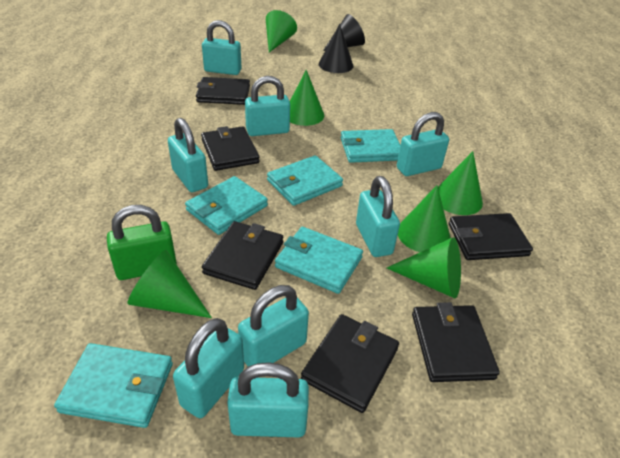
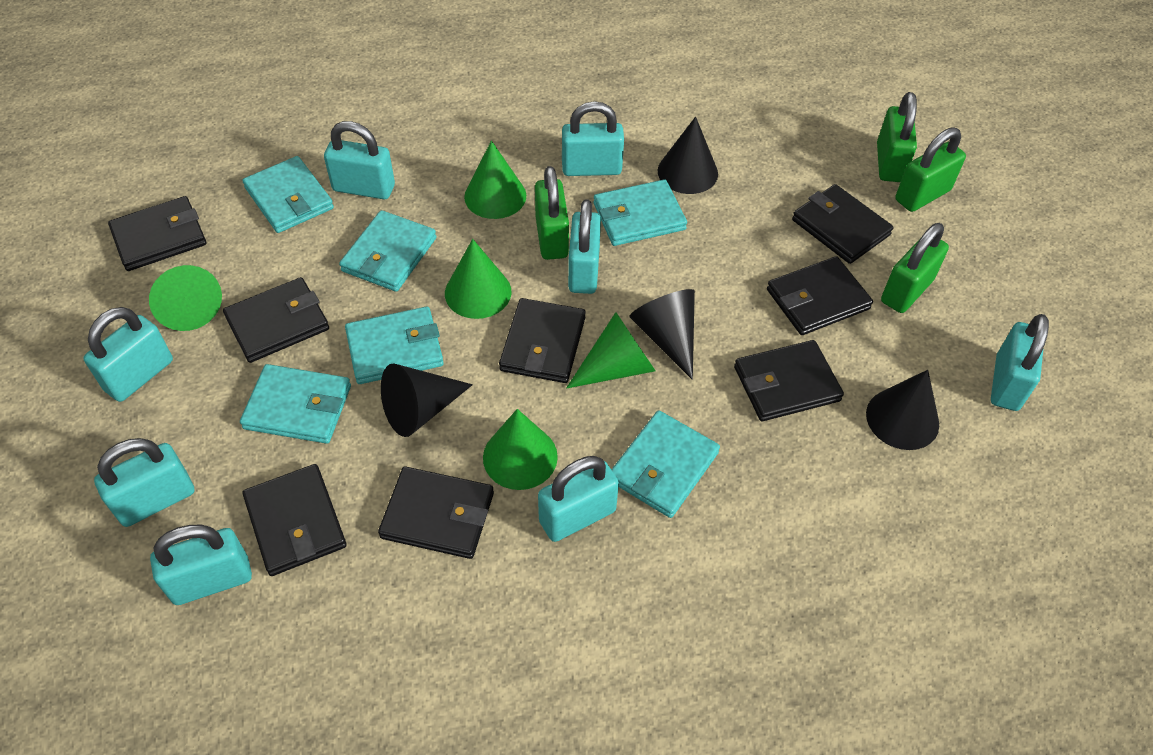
black cone: [319,24,353,73] [323,14,365,51] = 2 -> [381,363,473,437] [630,289,695,380] [658,117,718,194] [866,370,939,450] = 4
black wallet: [196,77,250,105] [201,126,260,171] [202,221,283,290] [301,314,399,413] [412,302,500,382] [449,213,533,260] = 6 -> [108,196,206,271] [223,277,329,363] [243,464,347,576] [378,466,494,559] [499,298,586,383] [734,340,844,421] [767,256,873,335] [792,184,894,264] = 8
green cone: [127,250,212,318] [266,10,297,52] [290,70,324,126] [387,237,461,298] [398,185,450,252] [438,151,483,215] = 6 -> [149,265,222,331] [445,239,512,319] [464,141,526,219] [483,409,558,490] [566,312,655,388] = 5
green padlock: [107,205,177,280] = 1 -> [535,166,569,260] [877,92,917,182] [881,223,949,313] [895,127,966,212] = 4
turquoise wallet: [54,343,173,428] [185,176,268,235] [267,155,343,206] [275,227,363,294] [341,129,400,163] = 5 -> [240,364,351,444] [242,156,334,233] [339,210,436,292] [345,306,444,384] [593,179,687,246] [611,410,720,518] = 6

